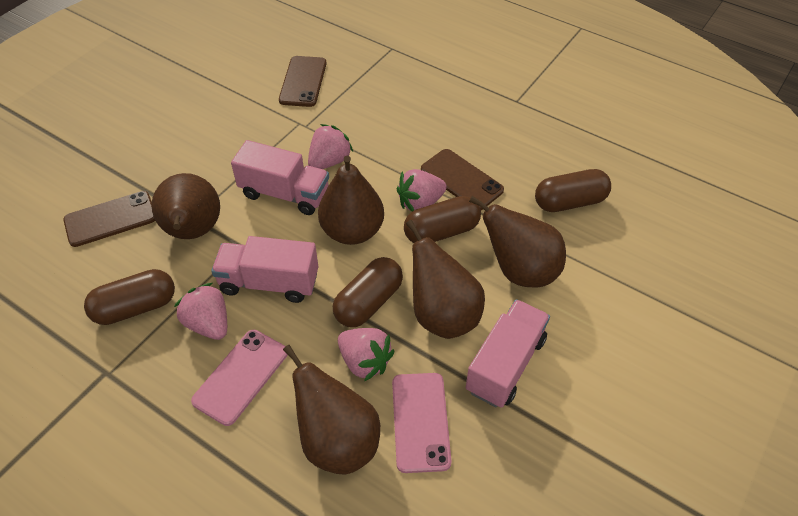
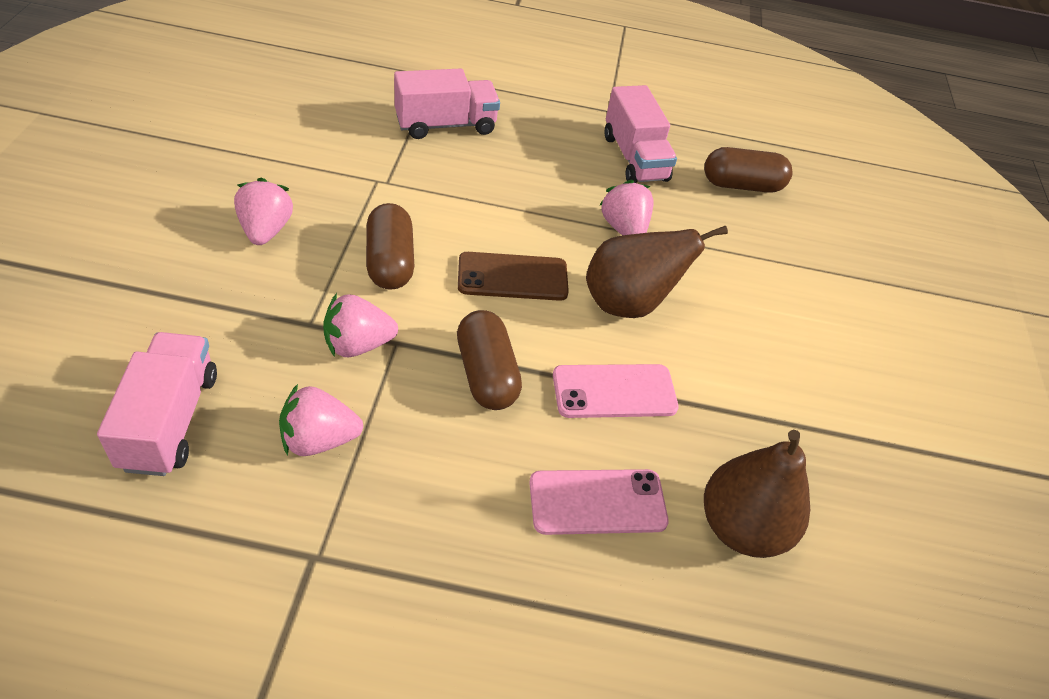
brown capsule: [84,269,175,325] [333,257,403,327] [404,196,481,243] [535,169,611,212] = 4 -> [366,203,414,290] [457,310,522,410] [704,147,793,193] = 3
brown pear: [152,173,220,239] [283,345,380,474] [318,156,384,245] [406,220,485,339] [469,196,566,287] = 5 -> [586,225,728,318] [704,430,810,558] = 2
brown phone: [63,191,155,247] [279,56,327,107] [421,149,504,210] = 3 -> [458,252,569,301] = 1

